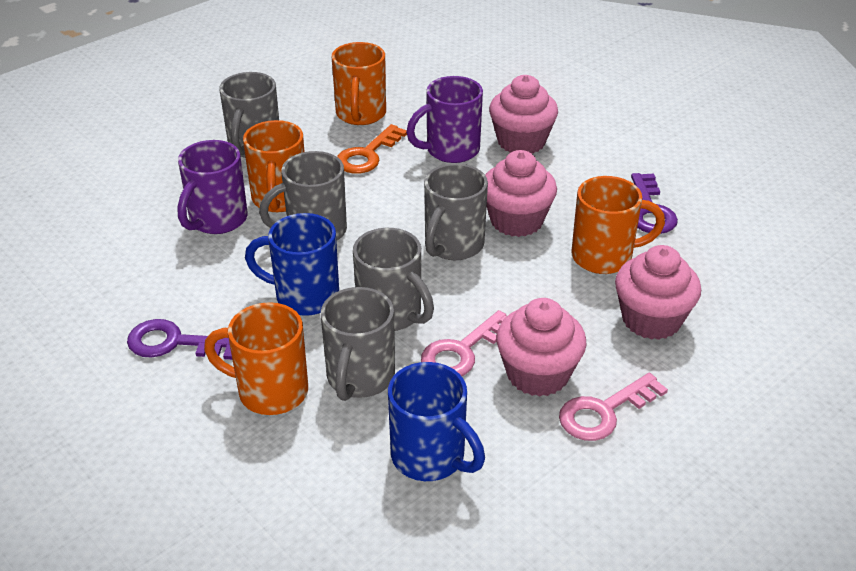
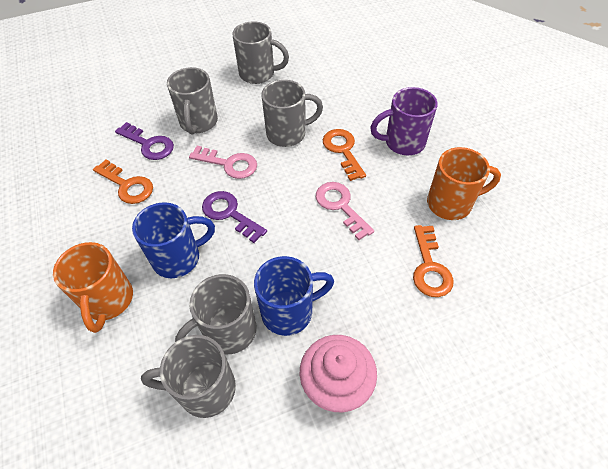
orange key: [337,124,407,173] = 1 -> [93,160,153,204] [323,129,366,181] [413,225,454,297] = 3
orange mug: [204,302,308,415] [243,120,304,212] [332,42,386,125] [571,176,665,274] = 4 -> [53,242,133,333] [427,147,501,220] = 2
pink cupcake: [485,150,557,237] [489,75,558,154] [496,298,587,397] [615,245,701,340] = 4 -> [300,335,377,412] = 1
purple mug: [177,140,248,234] [406,76,483,163] = 2 -> [370,87,437,155] = 1

